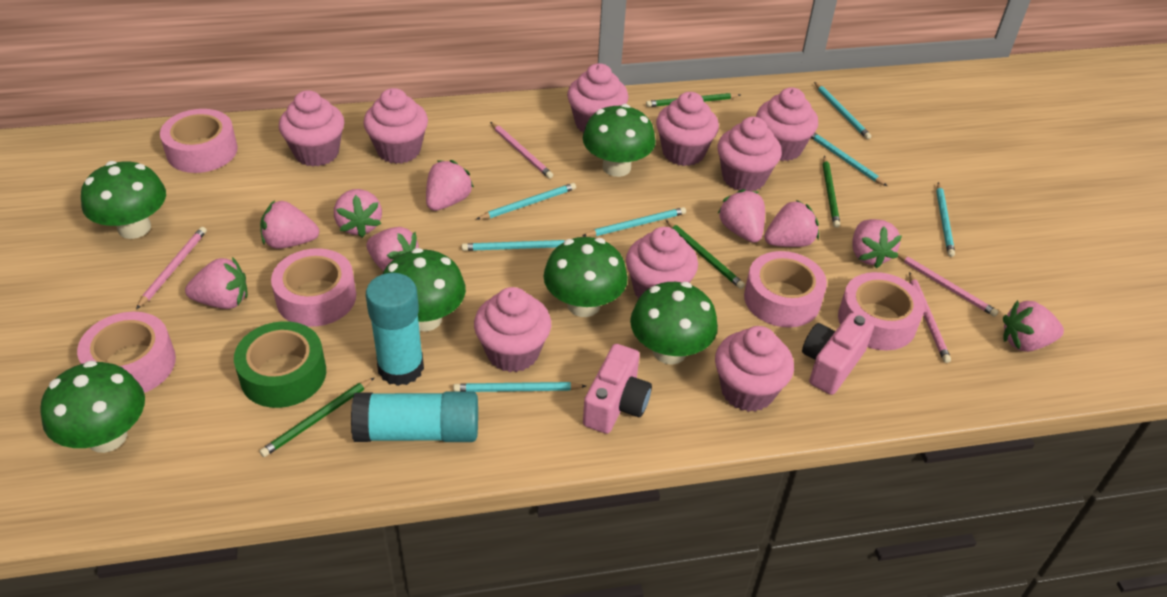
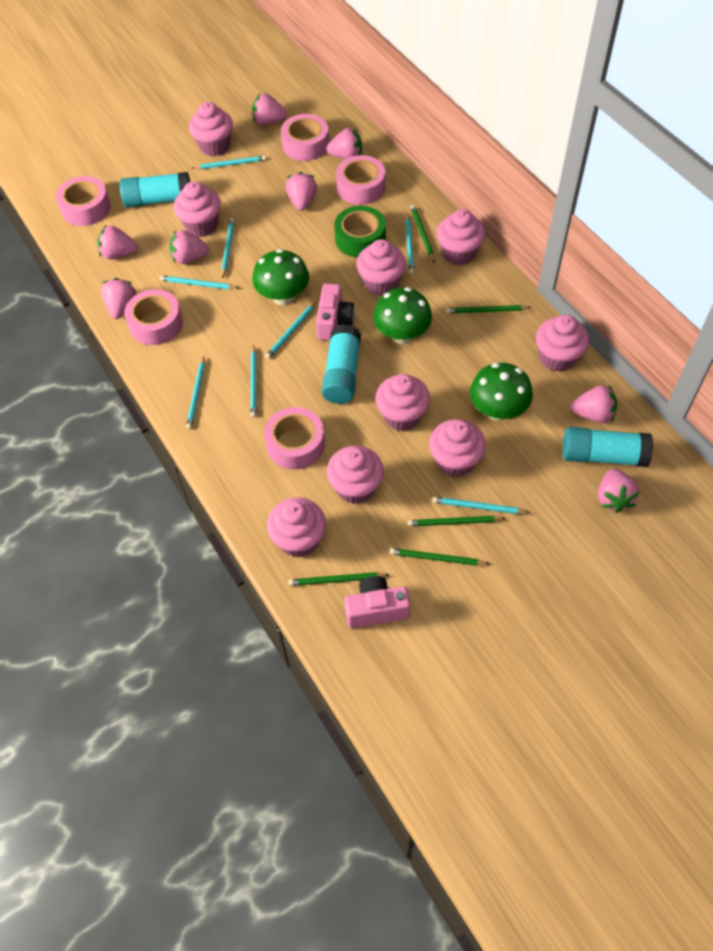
green mushroom: [40,361,145,453] [81,161,166,239] [383,248,466,331] [544,237,628,317] [583,104,656,177] [630,282,718,365] = 6 -> [252,249,309,306] [373,287,432,344] [470,363,533,421] = 3
green pencil: [259,377,375,457] [646,93,741,107] [666,220,745,289] [823,156,840,228] = 4 -> [288,572,390,586] [390,548,489,566] [408,516,506,526] [410,205,435,262] [446,305,532,313] = 5
pink pencil: [136,227,207,309] [490,122,553,179] [898,253,999,317] [909,272,951,363] = 4 -> none = 0
pink strawberry: [185,257,248,309] [260,200,319,249] [334,189,382,238] [366,227,419,271] [426,160,474,211] [717,189,765,243] [764,200,819,247] [853,219,902,268] [1003,300,1064,352] = 9 -> [97,226,137,259] [101,278,136,319] [169,230,209,264] [252,93,287,125] [285,172,317,211] [326,128,362,159] [571,385,617,423] [598,469,639,513] = 8
turquoise glue stick: [351,391,478,442] [366,273,424,386] = 2 -> [119,172,190,208] [322,324,361,404] [563,427,653,467] = 3
turquoise pencil: [453,382,586,392] [462,240,565,251] [476,183,576,220] [583,207,686,237] [811,133,887,186] [814,82,871,139] [936,182,955,257] = 7 -> [160,275,238,289] [186,356,205,429] [192,156,266,169] [221,218,235,278] [250,345,256,418] [265,301,317,359] [405,214,414,274] [432,497,530,514] = 8

